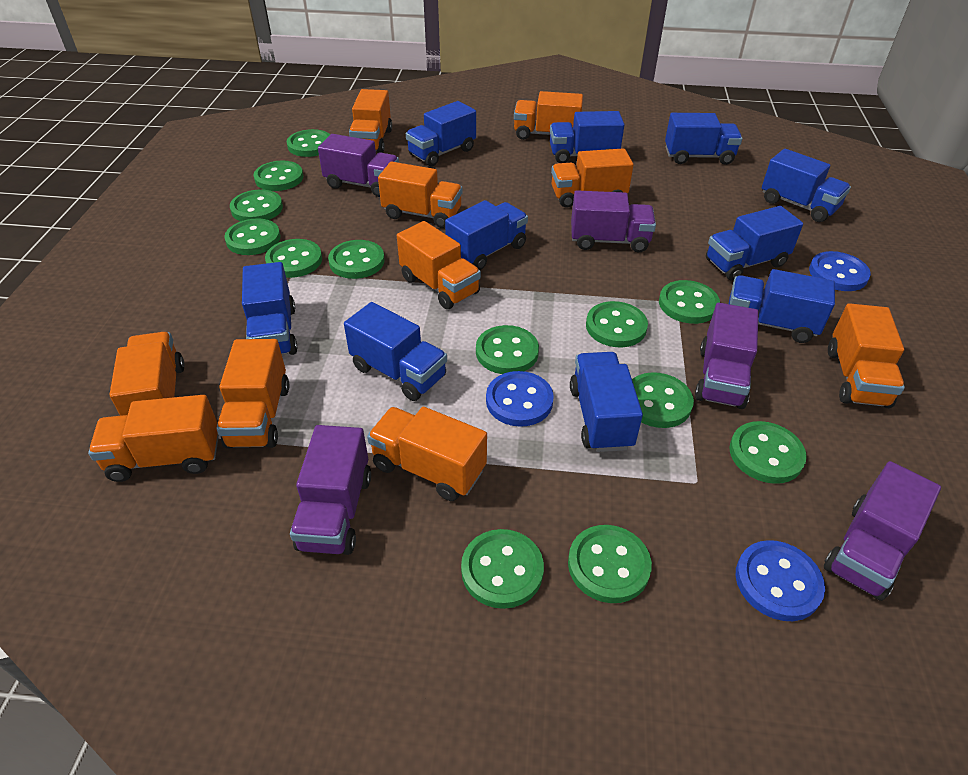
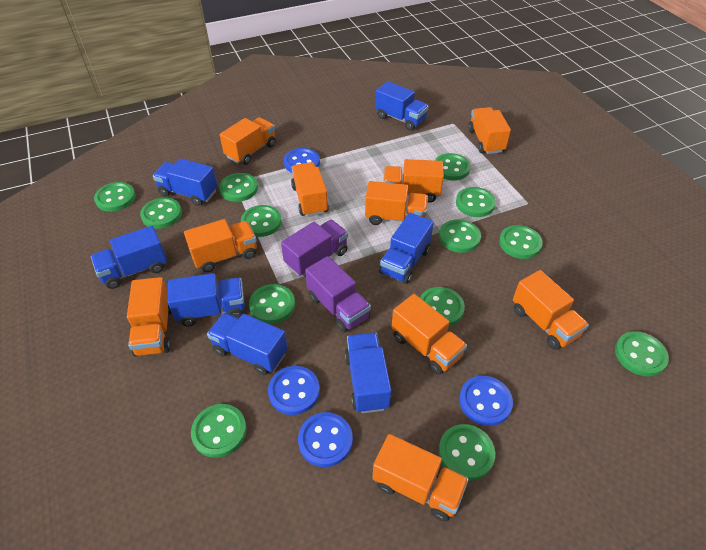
blue button: [486,371,554,427] [736,540,825,621] [809,251,871,291] = 3 -> [268,366,320,415] [284,148,320,173] [298,412,353,467] [459,376,513,426] = 4
blue truck: [242,262,297,355] [344,302,447,401] [406,101,476,166] [445,200,528,270] [550,111,624,163] [570,352,643,452] [665,113,742,165] [706,206,803,281] [729,269,835,343] [762,149,851,222] = 10 -> [91,226,167,289] [153,158,217,206] [168,273,245,326] [207,313,288,375] [345,333,391,413] [375,81,429,131] [379,213,434,284] = 7
purple truck: [290,425,371,555] [318,134,399,197] [571,191,656,253] [695,303,759,409] [824,461,941,601] = 5 -> [281,220,348,277] [305,256,371,333] = 2

